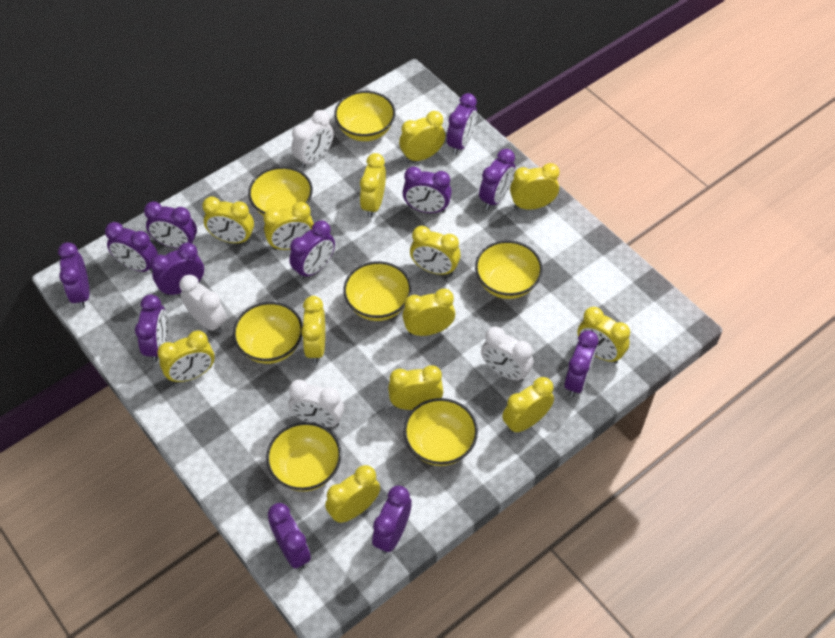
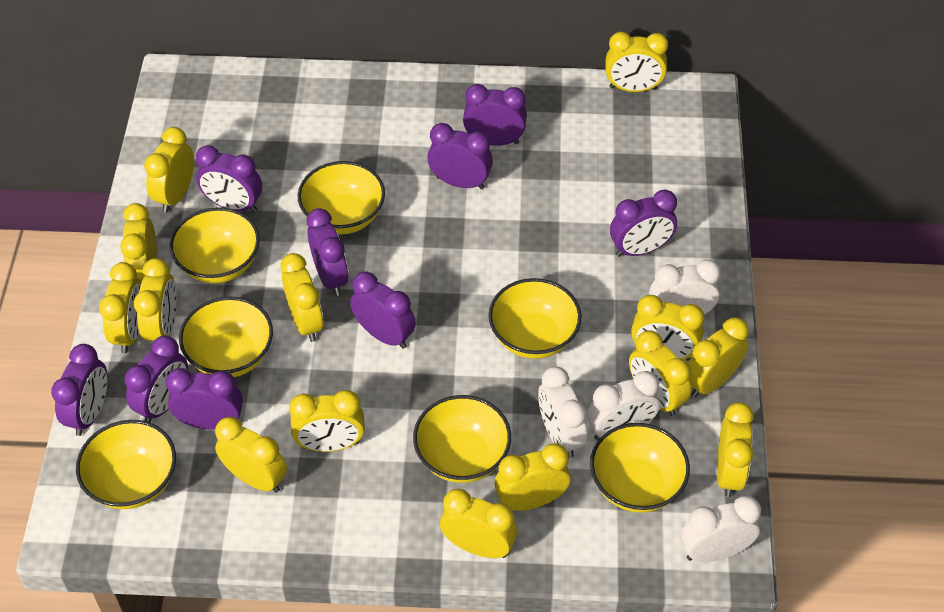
purple clock: [58,242,89,308] [105,222,158,272] [135,294,168,362] [144,201,197,249] [151,242,204,296] [268,503,311,569] [289,220,335,280] [372,486,412,554] [402,167,452,213] [447,93,477,155] [479,149,515,210] [564,330,598,397] = 12 -> [51,344,108,436] [124,336,188,422] [166,368,243,430] [196,145,262,212] [307,208,349,296] [350,272,416,349] [427,123,493,189] [463,84,527,146] [610,190,677,257] = 9
yellow clock: [157,330,215,383] [202,197,254,243] [264,202,314,250] [301,296,325,363] [325,465,380,523] [360,153,386,218] [388,365,443,410] [399,111,445,163] [402,289,455,336] [410,226,461,275] [502,377,554,433] [510,163,560,210] [577,307,630,364] = 13 -> [99,262,142,353] [120,203,157,282] [134,258,177,341] [144,127,194,213] [215,417,287,493] [281,253,324,342] [289,390,365,452] [440,489,517,558] [494,443,571,511] [606,32,668,92] [629,331,691,416] [631,295,704,361] [688,317,749,398] [717,402,754,497] = 14

